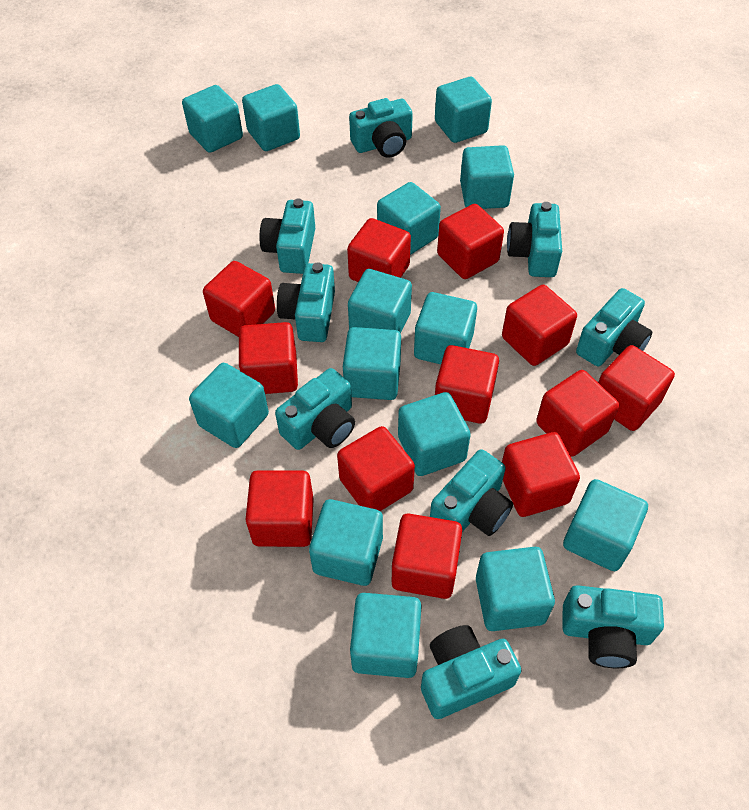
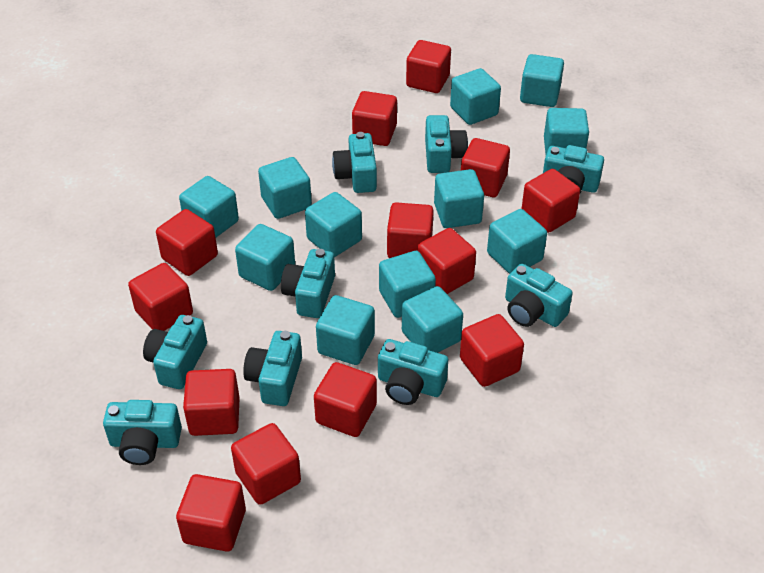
red cube: [203,261,275,337] [239,322,298,394] [245,470,314,547] [337,426,415,511] [347,218,411,282] [392,513,462,599] [435,345,499,424] [437,204,504,279] [502,285,577,366] [502,432,580,517] [536,370,619,457] [598,345,675,431] = 12 -> [128,263,193,331] [156,209,218,276] [176,474,246,552] [183,369,240,436] [231,423,301,505] [314,362,377,437] [352,91,397,146] [387,202,434,258] [406,40,451,93] [417,228,476,294] [460,314,524,387] [461,138,510,197] [521,169,580,233] = 13
turquoise cube: [182,85,243,153] [189,363,269,448] [242,84,300,151] [309,499,383,586] [343,327,401,400] [348,269,412,334] [350,593,422,678] [377,182,441,255] [398,392,471,476] [414,292,477,364] [435,77,492,143] [460,145,514,209] [476,547,555,631] [563,479,648,571] = 14 -> [179,176,239,237] [235,224,295,291] [258,157,312,219] [305,192,362,257] [316,295,375,365] [379,251,436,318] [402,286,463,353] [434,169,484,228] [450,68,501,125] [487,209,547,274] [520,54,564,107] [544,108,589,154] = 12

